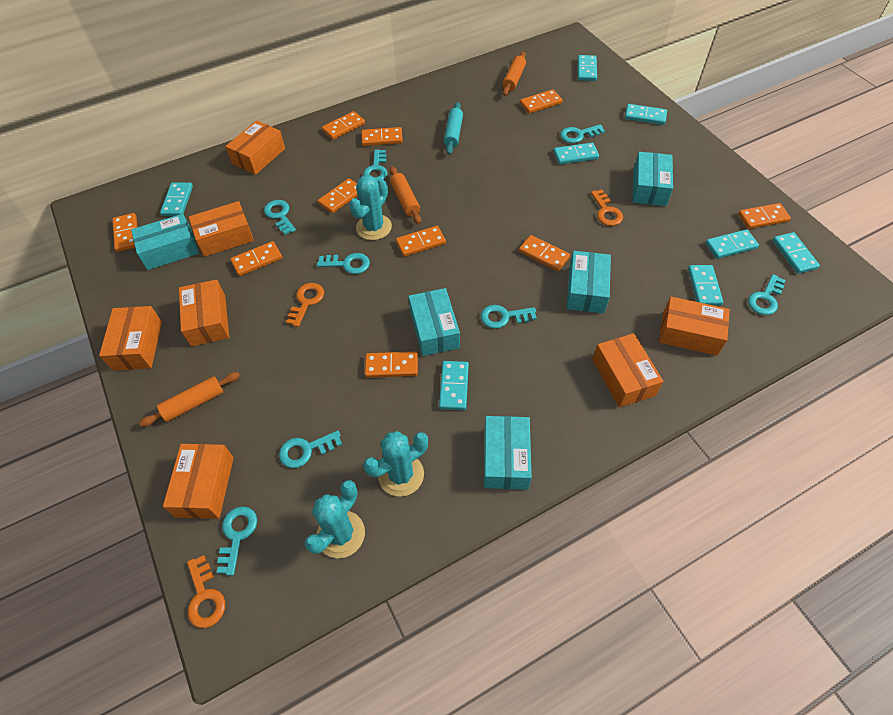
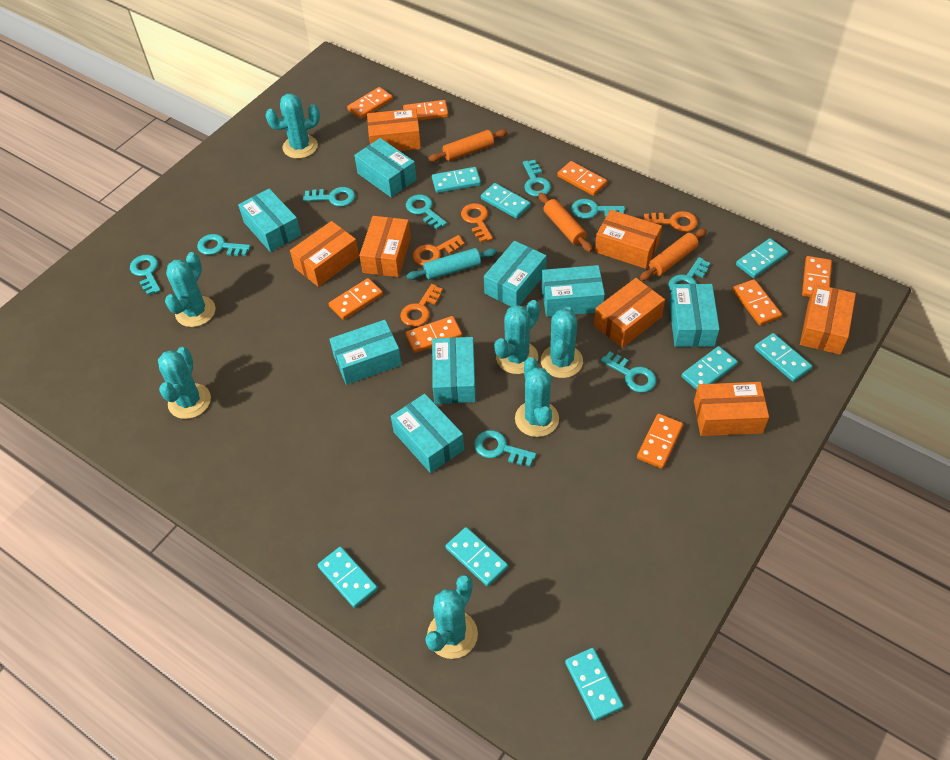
orange domino: [112,213,137,252] [230,241,282,276] [318,178,357,213] [322,111,365,140] [361,127,403,146] [365,352,418,378] [396,226,446,257] [519,235,570,271] [520,89,562,114] [738,203,791,229] = 10 -> [329,278,383,320] [347,87,393,119] [403,100,448,121] [405,316,462,353] [557,161,607,196] [637,414,683,469] [733,279,782,325] [802,256,832,297] = 8
orange key: [187,555,225,628] [286,283,324,327] [591,190,623,226] = 3 -> [400,284,443,327] [413,235,465,266] [461,203,493,243] [643,211,698,232] = 4
turquoise box: [131,214,199,270] [408,288,460,356] [484,416,532,490] [567,251,611,313] [633,152,673,206] = 5 -> [238,188,301,252] [329,320,402,385] [354,138,417,197] [391,394,464,473] [432,337,476,404] [484,241,547,307] [542,265,605,317] [669,284,720,347] = 8
turquoise cactus: [304,480,365,558] [349,175,392,240] [363,431,428,496] = 3 -> [158,347,211,419] [165,252,216,327] [265,93,320,159] [425,575,478,659] [494,300,540,374] [515,357,559,437] [541,307,583,378] = 7
turquoise key: [217,507,257,576] [264,200,296,235] [279,431,342,468] [317,253,370,274] [363,149,387,181] [481,305,537,329] [560,124,605,143] [748,274,785,315] = 8 -> [130,255,161,295] [197,234,251,256] [303,187,355,207] [406,194,447,230] [474,430,536,467] [523,160,551,197] [571,199,625,219] [601,352,656,393] [668,257,710,291] = 9

